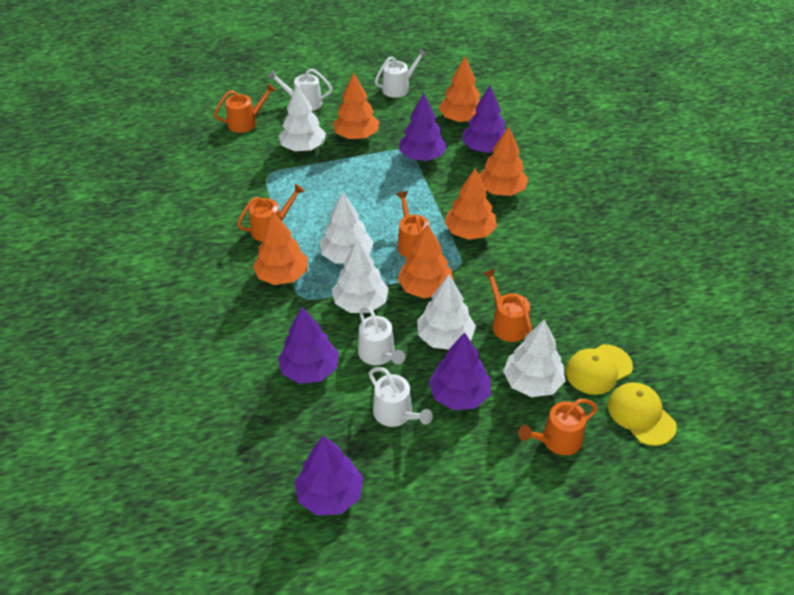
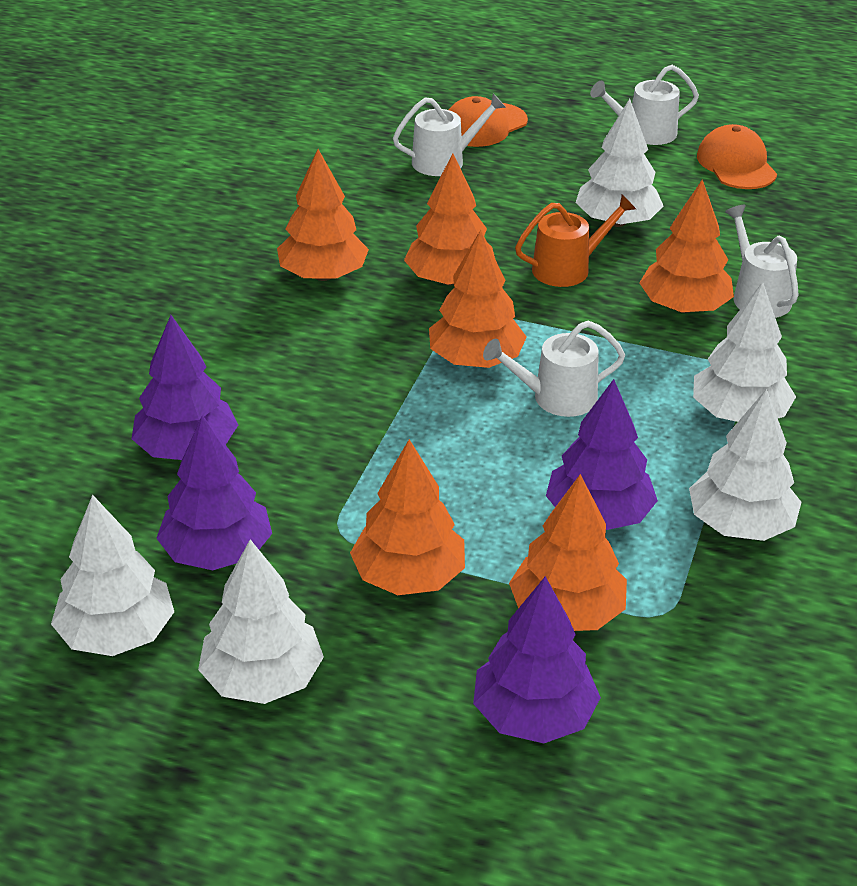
orange cap: none = 0 -> [448,96,528,147] [697,124,777,189] = 2
orange watering can: [214,83,276,133] [237,184,305,242] [397,191,430,258] [483,269,532,342] [518,399,598,455] = 5 -> [515,194,636,287] = 1
purple tree: [278,307,339,384] [295,436,363,516] [399,93,447,161] [429,332,491,410] [462,85,506,153] = 5 -> [131,315,238,460] [156,415,272,570] [473,576,601,743] [546,379,658,530] = 4
yellow cap: [566,344,633,395] [608,382,677,446] = 2 -> none = 0

